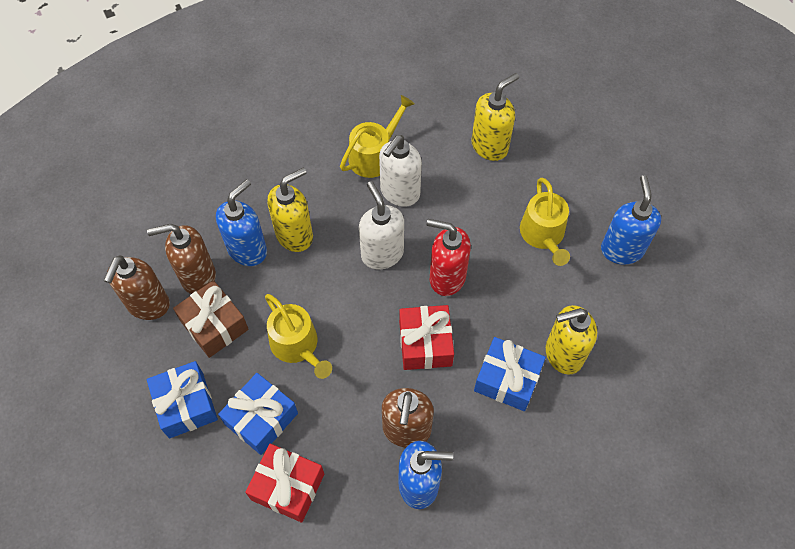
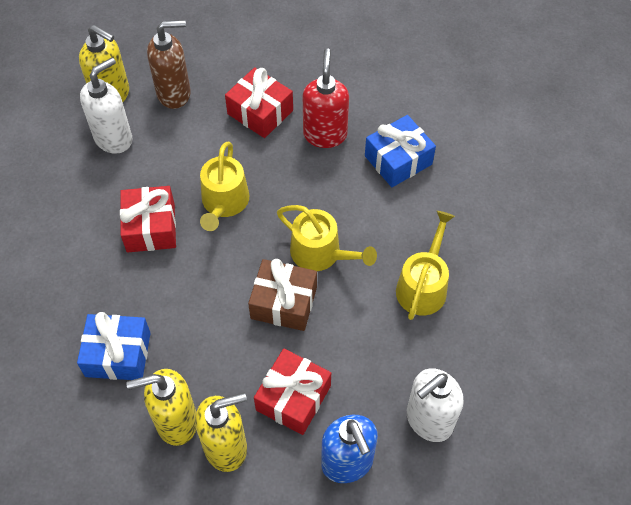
blue gift: [147,361,218,438] [218,373,298,455] [474,337,546,411] = 3 -> [77,312,151,380] [365,115,436,187] = 2
blue soap dispenser: [216,179,267,266] [399,441,453,509] [601,175,661,265] = 3 -> [321,415,378,483] = 1
brown soap dispenser: [104,255,170,320] [147,224,216,294] [382,388,434,447] = 3 -> [147,20,191,109] = 1
red gift: [245,444,324,522] [399,305,454,370] = 2 -> [120,186,176,252] [225,67,293,138] [254,349,331,435] = 3

